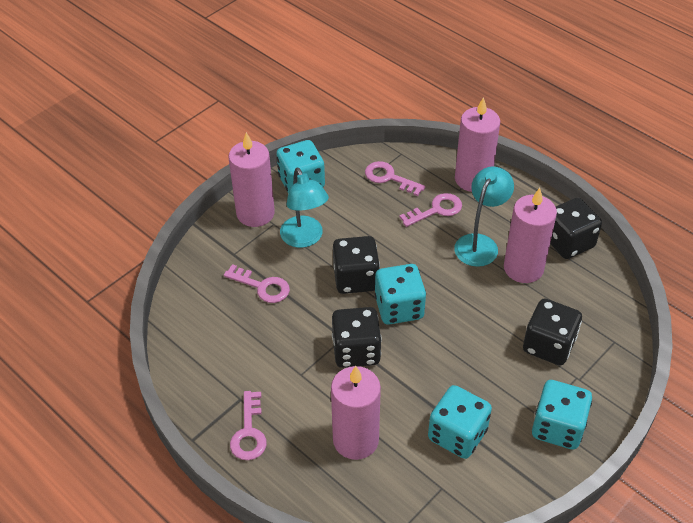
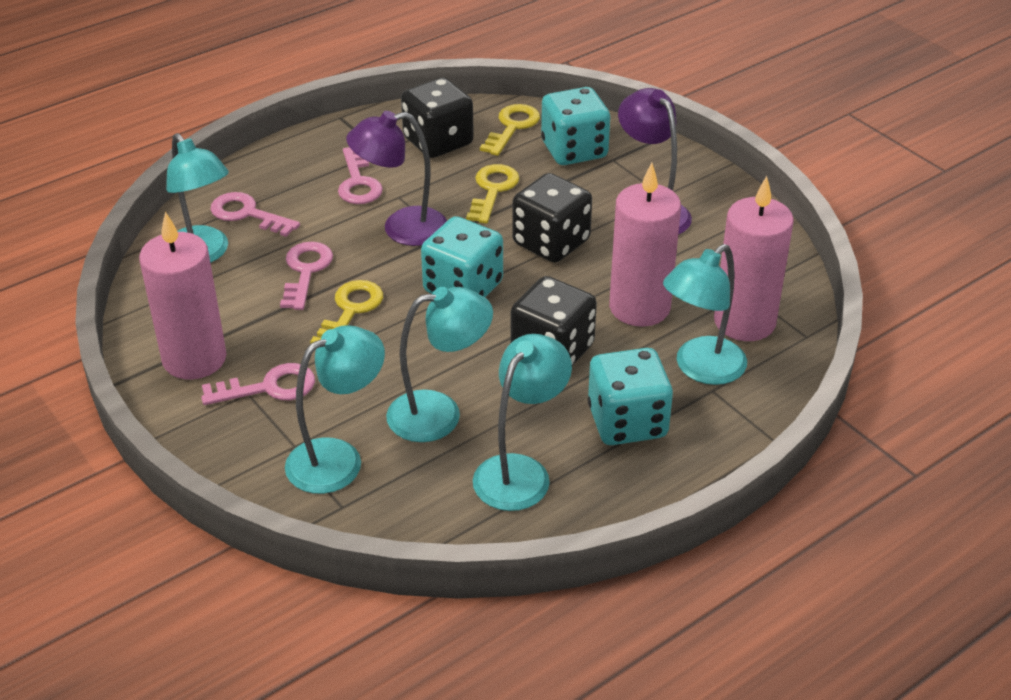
black dice: [332,307,382,368] [333,236,380,294] [523,298,582,365] [550,198,602,259] = 4 -> [401,77,474,158] [510,276,597,366] [512,173,592,263] = 3
pink candle: [228,132,275,227] [331,366,381,460] [455,97,500,192] [504,188,557,283] = 4 -> [139,212,227,379] [609,163,681,327] [714,176,794,341] = 3
purple lamp: none = 0 -> [346,111,447,246] [618,88,692,235] = 2
turquoise dice: [276,140,325,193] [375,264,426,325] [428,385,492,459] [532,380,592,449] = 4 -> [421,216,503,297] [541,87,610,165] [588,348,673,445] = 3
turquoise lamp: [280,168,329,248] [454,167,514,267] = 2 -> [166,133,229,263] [285,325,385,494] [386,287,493,442] [473,334,572,511] [663,244,747,385] = 5
yellow key: none = 0 -> [310,280,383,343] [466,164,519,224] [480,104,540,156] = 3

